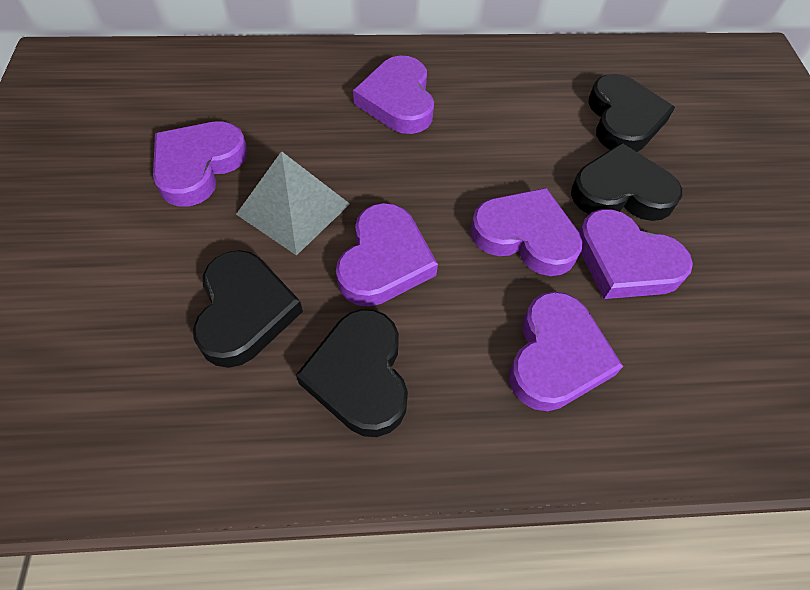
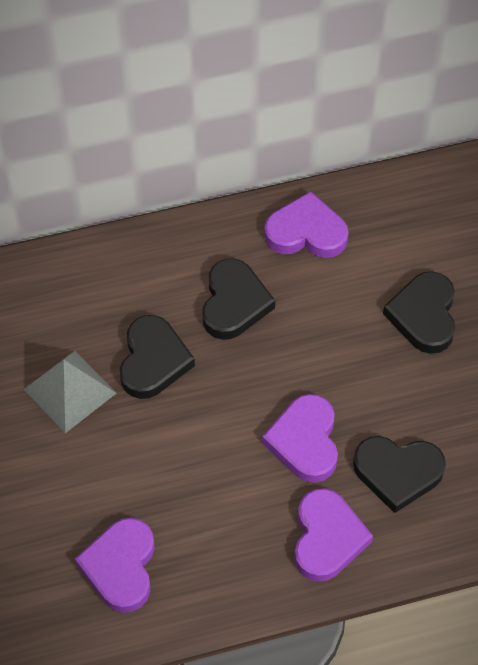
purple heart: [153,121,248,207] [336,203,438,307] [353,56,434,134] [470,188,583,276] [509,292,623,411] [579,209,693,299] = 6 -> [75,518,155,613] [262,394,338,483] [264,191,349,258] [294,488,373,582] = 4

